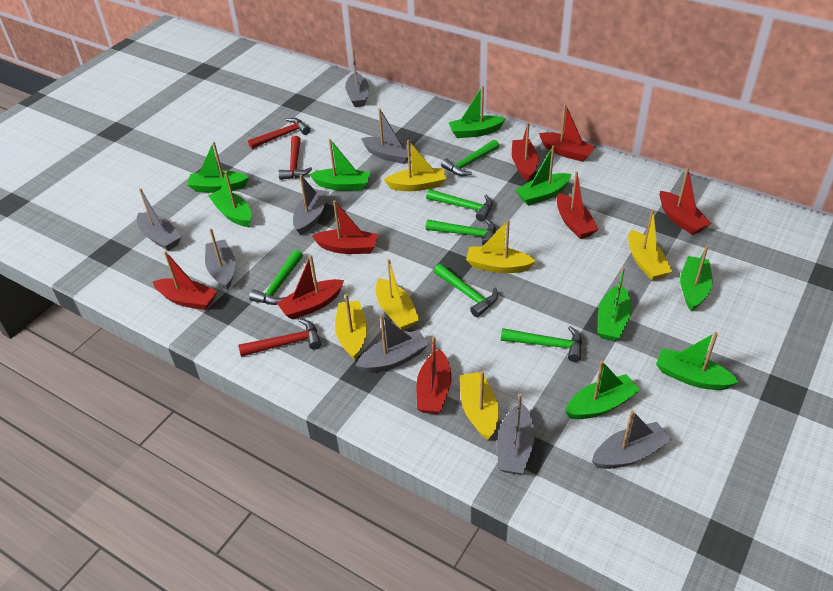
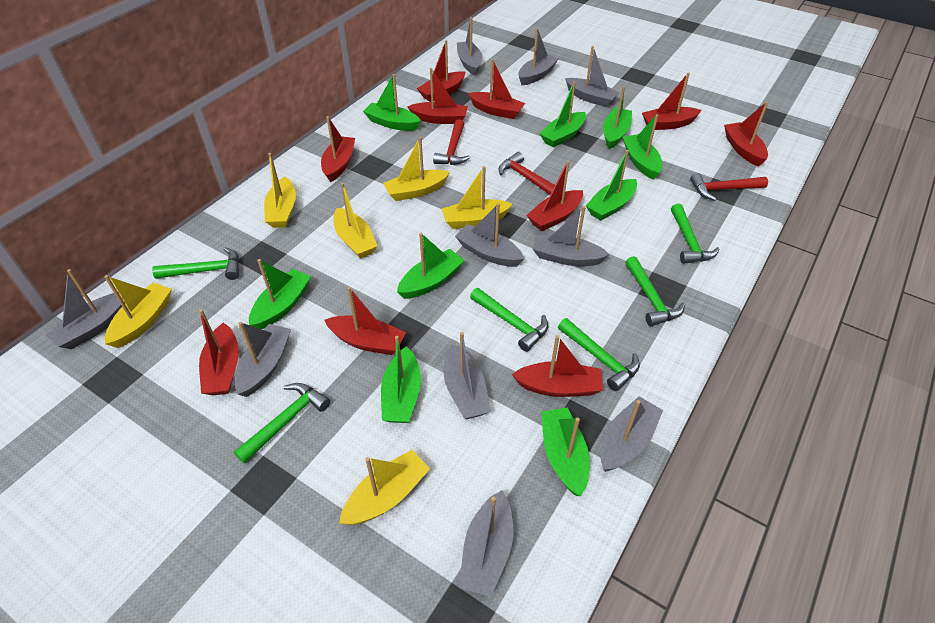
grey boat: [137,188,181,251] [205,228,236,290] [293,175,329,235] [345,49,369,107] [356,315,429,373] [361,108,411,164] [497,394,535,475] [592,410,671,469] = 8 -> [46,269,124,349] [235,322,291,397] [444,332,490,419] [455,203,524,267] [457,17,482,75] [459,490,513,597] [518,28,559,85] [532,206,610,266] [565,46,620,107] [600,396,663,472] = 10
red boat: [153,251,217,310] [277,255,344,320] [312,200,378,254] [417,337,451,414] [512,122,539,181] [539,104,596,162] [557,171,599,239] [660,168,711,235] = 8 -> [199,309,239,395] [321,116,355,182] [324,287,406,355] [407,68,468,124] [417,40,465,102] [468,59,525,119] [512,335,603,397] [526,161,583,231] [642,72,702,130] [724,102,768,167] = 10

